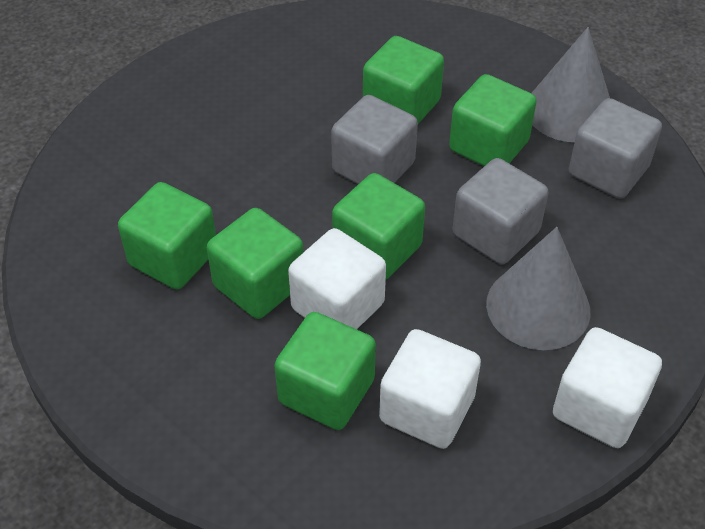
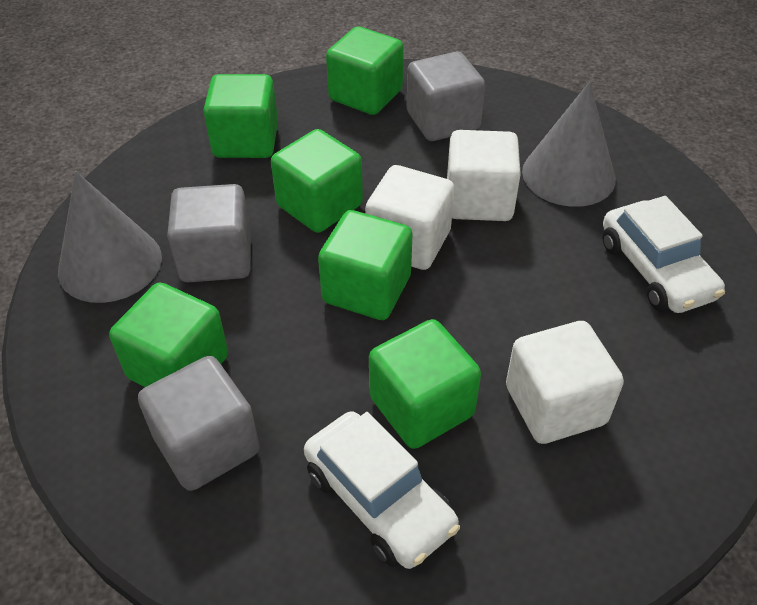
white car: none = 0 -> [304,411,460,569] [602,196,725,313] = 2

